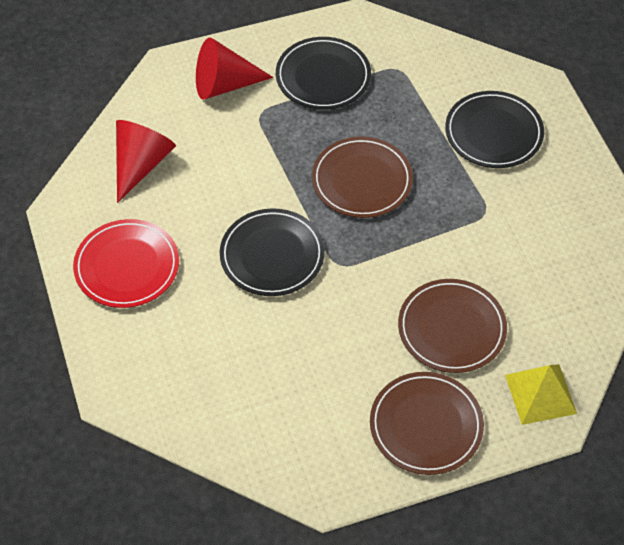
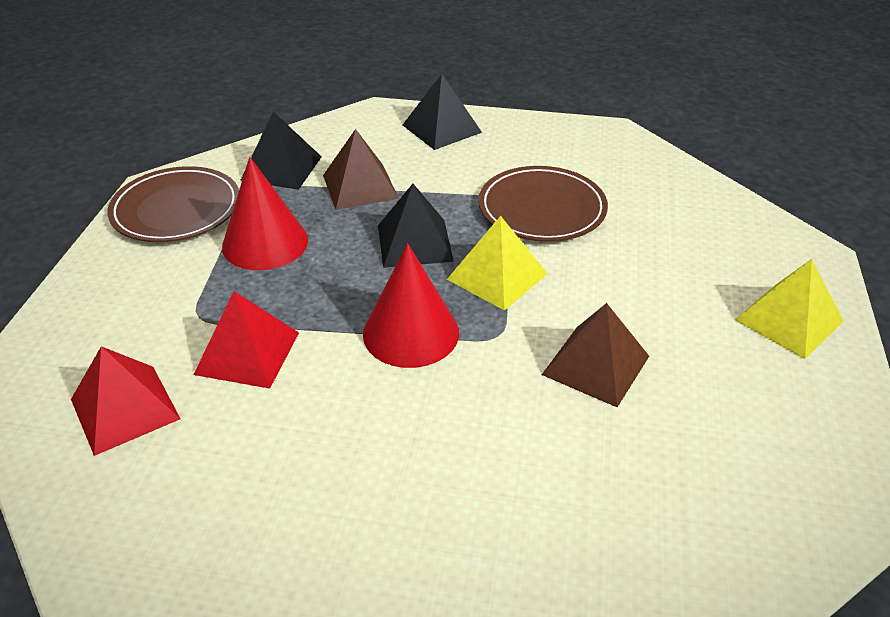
black plate: [220,208,325,296] [276,37,371,110] [445,91,544,168] = 3 -> none = 0
black pyramid: none = 0 -> [240,112,322,190] [378,184,454,268] [403,74,482,150] = 3
brown plate: [312,137,413,218] [370,372,484,475] [398,279,507,373] = 3 -> [107,166,239,242] [479,166,608,242] = 2
brown pyramid: none = 0 -> [323,129,399,210] [542,303,649,407] = 2
red plate: [73,219,179,308] = 1 -> none = 0
red pyramid: none = 0 -> [71,346,180,456] [194,291,299,389] = 2
yellow pyramid: [505,364,577,425] = 1 -> [447,216,548,311] [735,259,843,359] = 2

